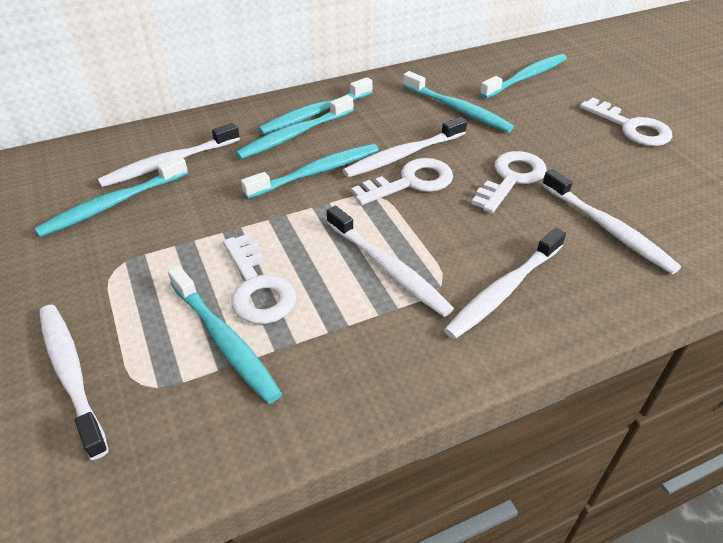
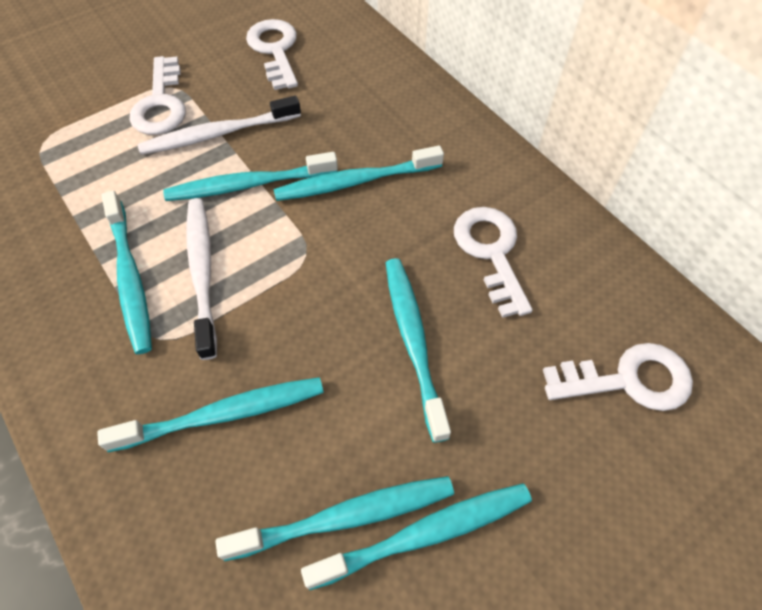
white toothbrush: [39,304,109,460] [98,123,240,187] [327,205,454,317] [342,117,467,178] [444,228,566,339] [542,169,681,274] = 6 -> [138,96,301,155] [186,198,217,360] = 2

